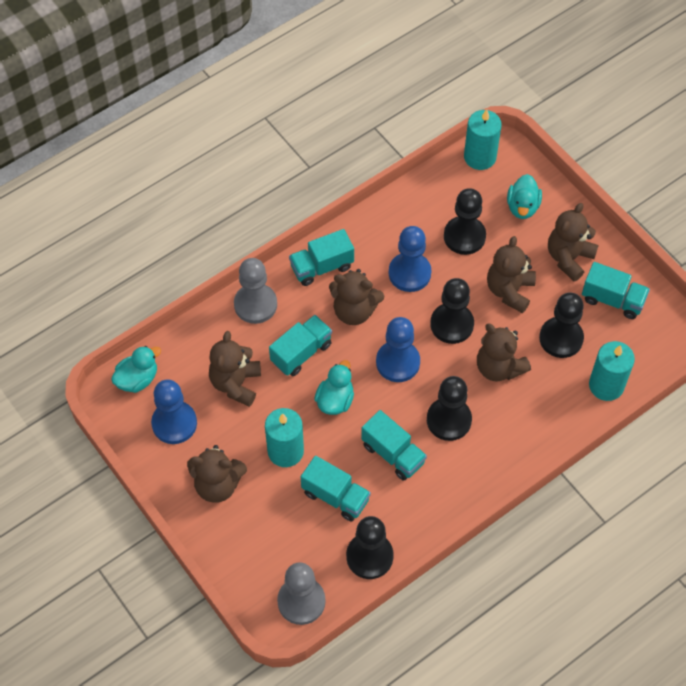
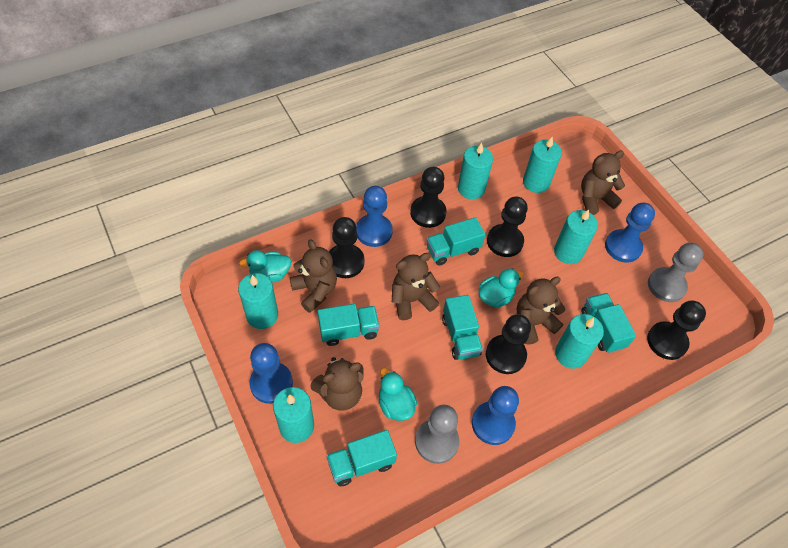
blue pawn: [151,379,197,444] [376,317,420,382] [389,226,432,292] = 3 -> [249,343,293,404] [356,186,393,247] [472,386,519,445] [605,203,655,263] = 4
brown teddy bear: [187,445,247,503] [209,331,261,407] [329,269,384,325] [477,323,531,382] [487,236,536,313] [548,203,599,282] = 6 -> [290,239,337,313] [310,357,364,410] [392,253,440,320] [517,277,565,345] [581,151,625,215] = 5
turquoise candle: [265,408,304,467] [464,109,502,170] [589,341,635,401] = 3 -> [238,273,278,329] [273,387,314,443] [458,143,493,199] [523,137,562,193] [554,209,598,264] [555,314,604,369] = 6

